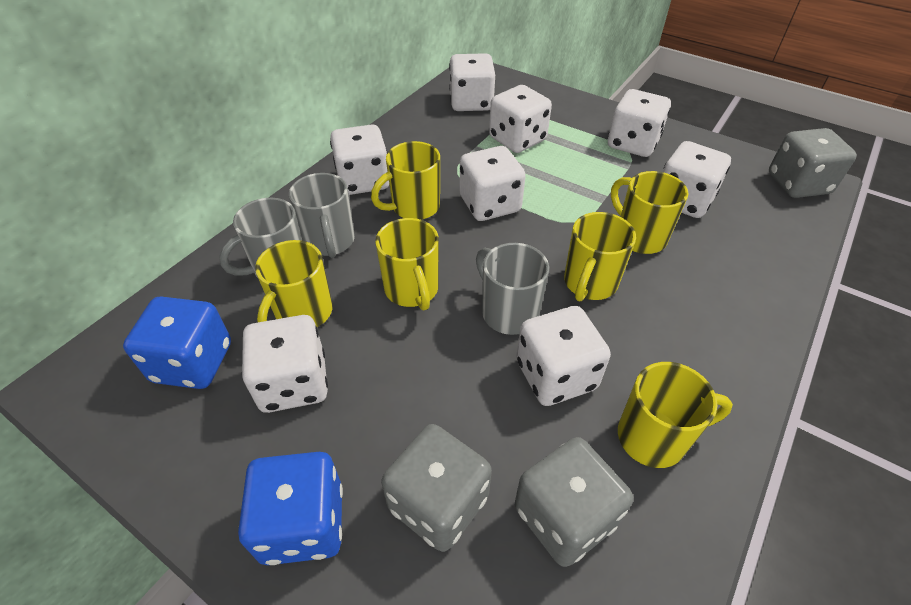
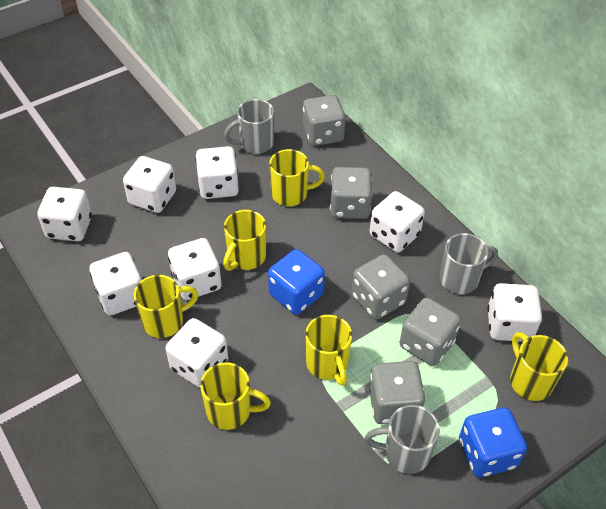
grey dice: [381,424,492,552] [515,437,633,567] [769,128,857,198] = 3 -> [303,95,346,146] [330,167,373,219] [352,254,410,320] [369,361,425,424] [400,297,461,366] = 5

